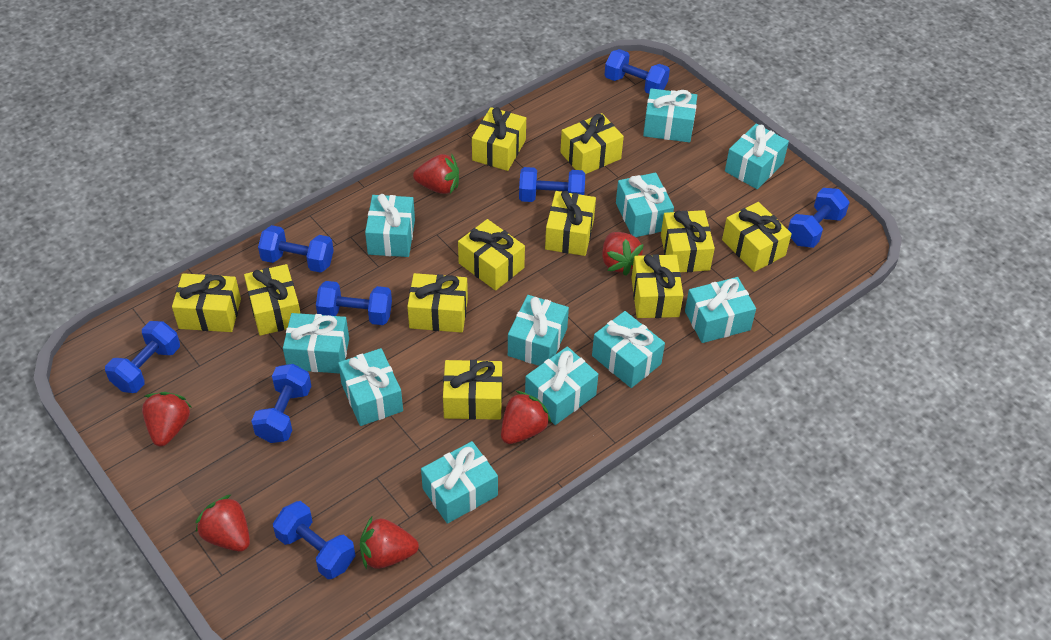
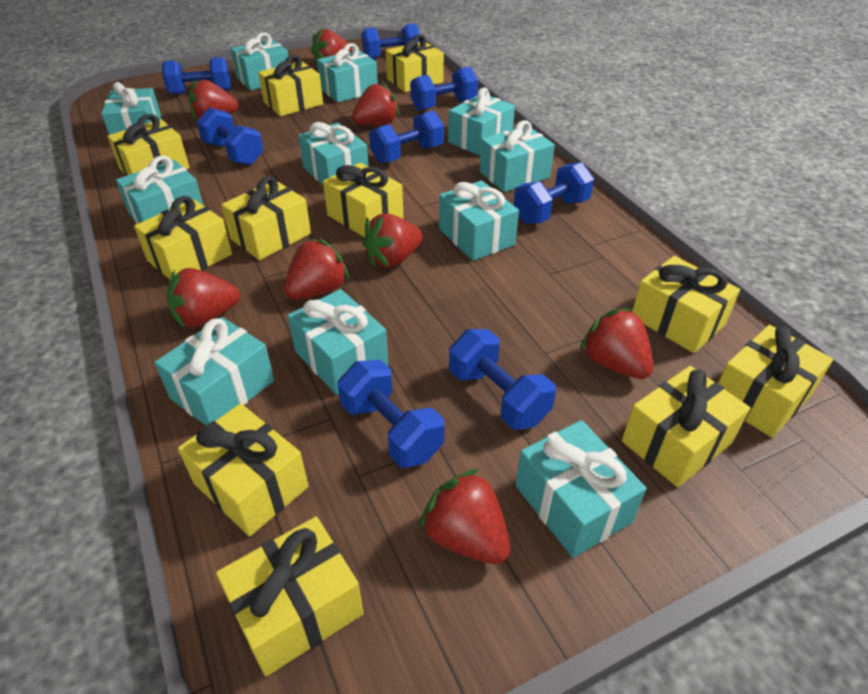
red strawberry: [142,392,191,447] [195,494,250,551] [360,517,419,570] [413,153,459,194] [501,391,551,444] [602,232,644,276] = 6 -> [167,268,240,328] [188,79,238,119] [284,238,350,299] [311,28,352,67] [352,81,399,126] [362,214,423,267] [419,469,510,564] [580,308,654,379] = 8

